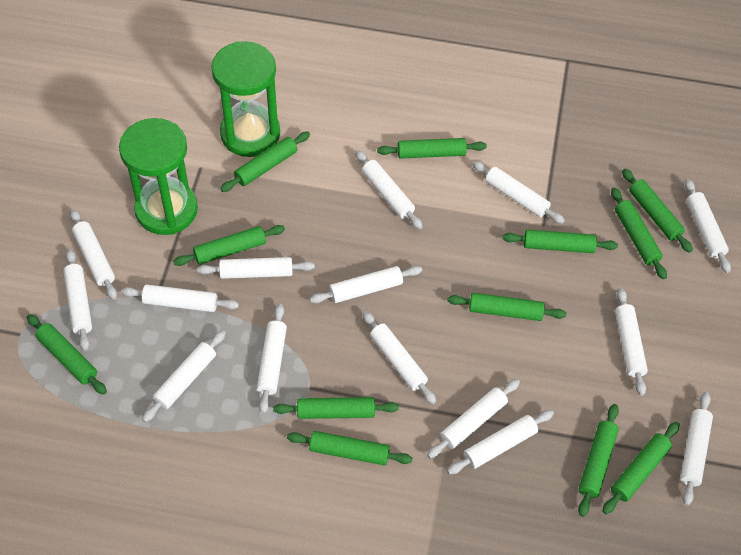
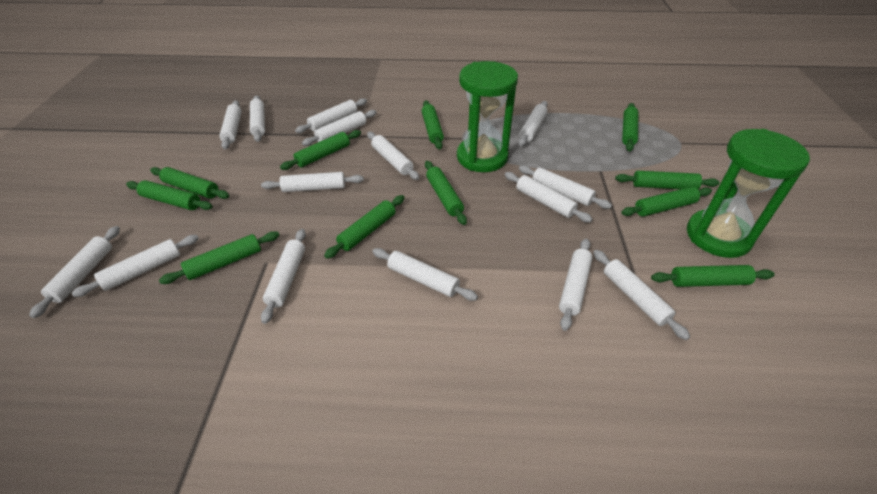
green rolling pin: [27,314,107,395] [173,225,285,266] [220,131,310,192] [273,397,399,419] [287,431,413,465] [377,138,487,159] [448,293,566,321] [502,229,618,253] [578,404,619,517] [602,422,680,514] [611,187,667,279] [622,169,693,253] = 12 -> [126,180,213,210] [150,167,229,199] [159,231,280,284] [280,130,361,170] [324,195,405,259] [422,101,444,150] [425,161,467,225] [615,171,720,189] [621,187,712,217] [622,103,638,151] [651,265,775,287] = 11

